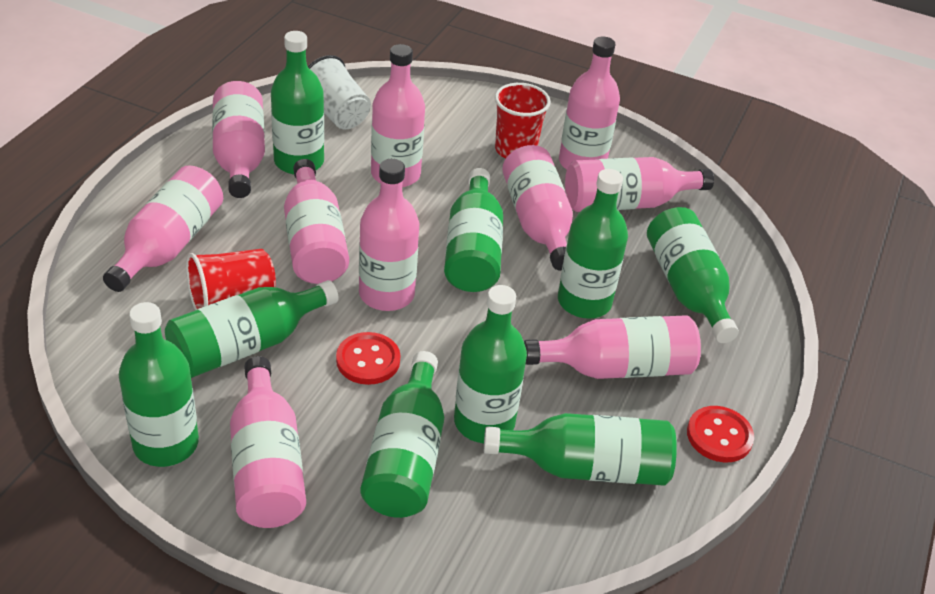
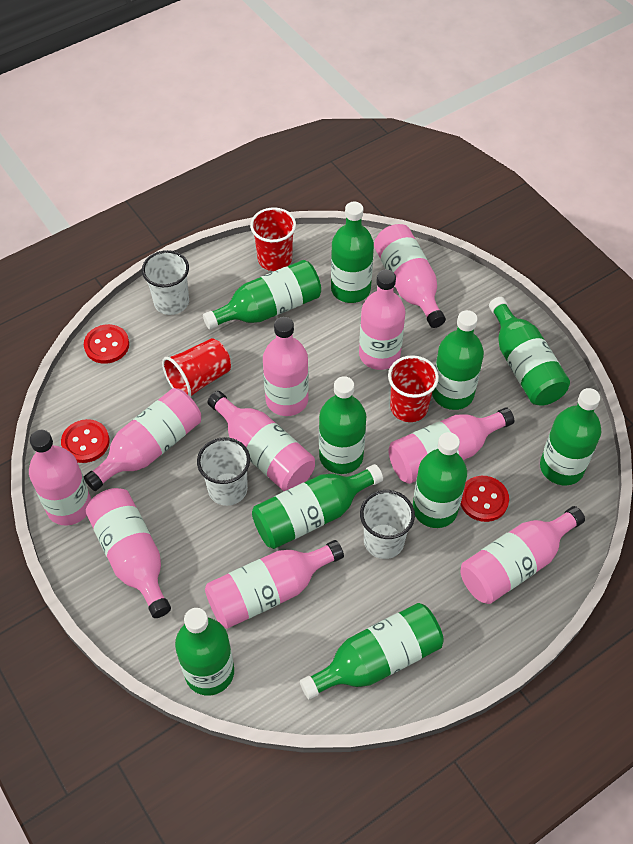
green bottle: [119,302,199,467] [165,280,339,378] [271,31,324,174] [360,351,444,518] [444,168,503,292] [454,285,527,443] [484,413,677,486] [558,169,628,319] [647,207,739,343] = 9 -> [175,608,234,696] [203,260,321,330] [252,464,383,549] [300,603,444,700] [319,376,366,474] [331,202,374,303] [413,432,467,528] [432,310,484,410] [489,297,570,406] [540,388,601,486] = 10
red button: [336,332,400,385] [687,406,754,463] = 2 -> [61,419,110,463] [84,324,129,364] [460,476,509,522] = 3
red cup: [186,249,276,310] [495,83,551,159] = 2 -> [162,338,231,397] [250,208,296,271] [388,355,439,422] = 3
white cup: [308,55,371,130] = 1 -> [142,250,189,315] [197,437,250,506] [360,490,415,559] = 3

